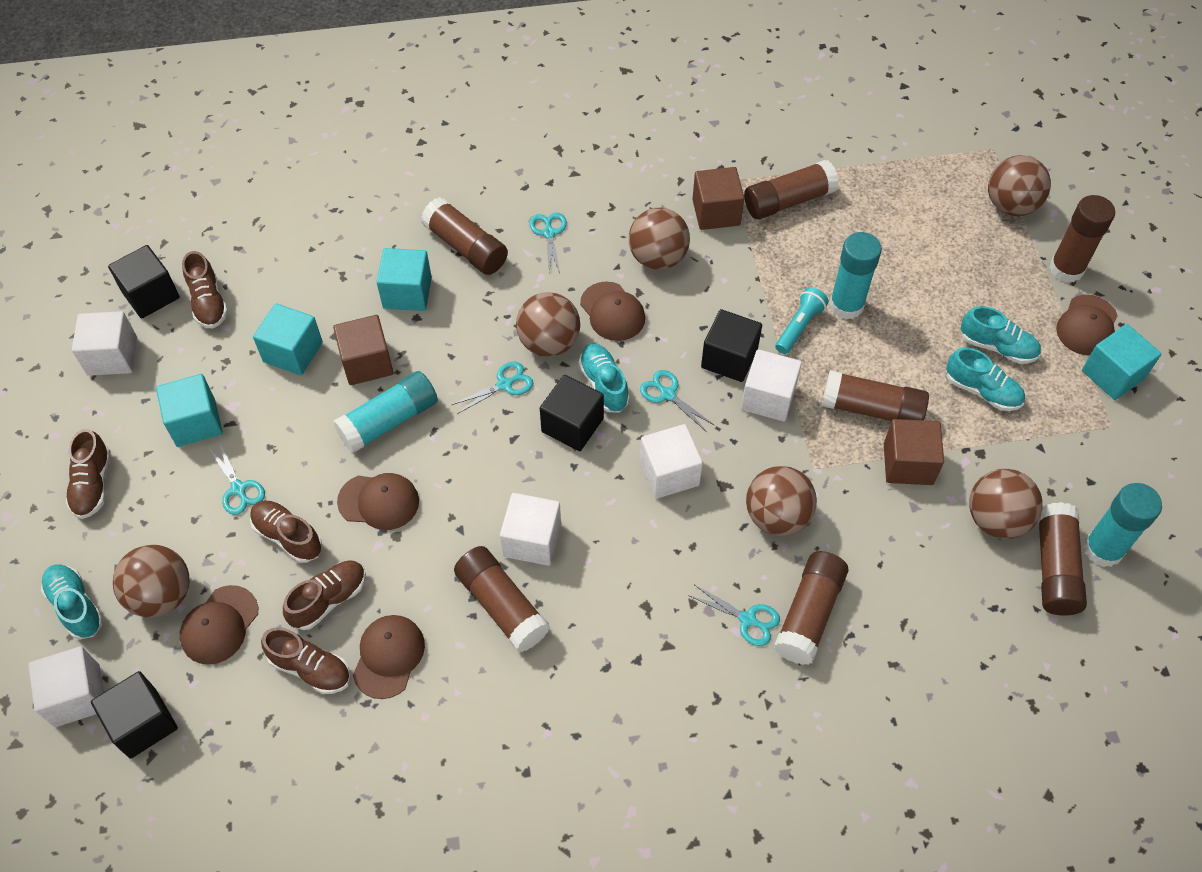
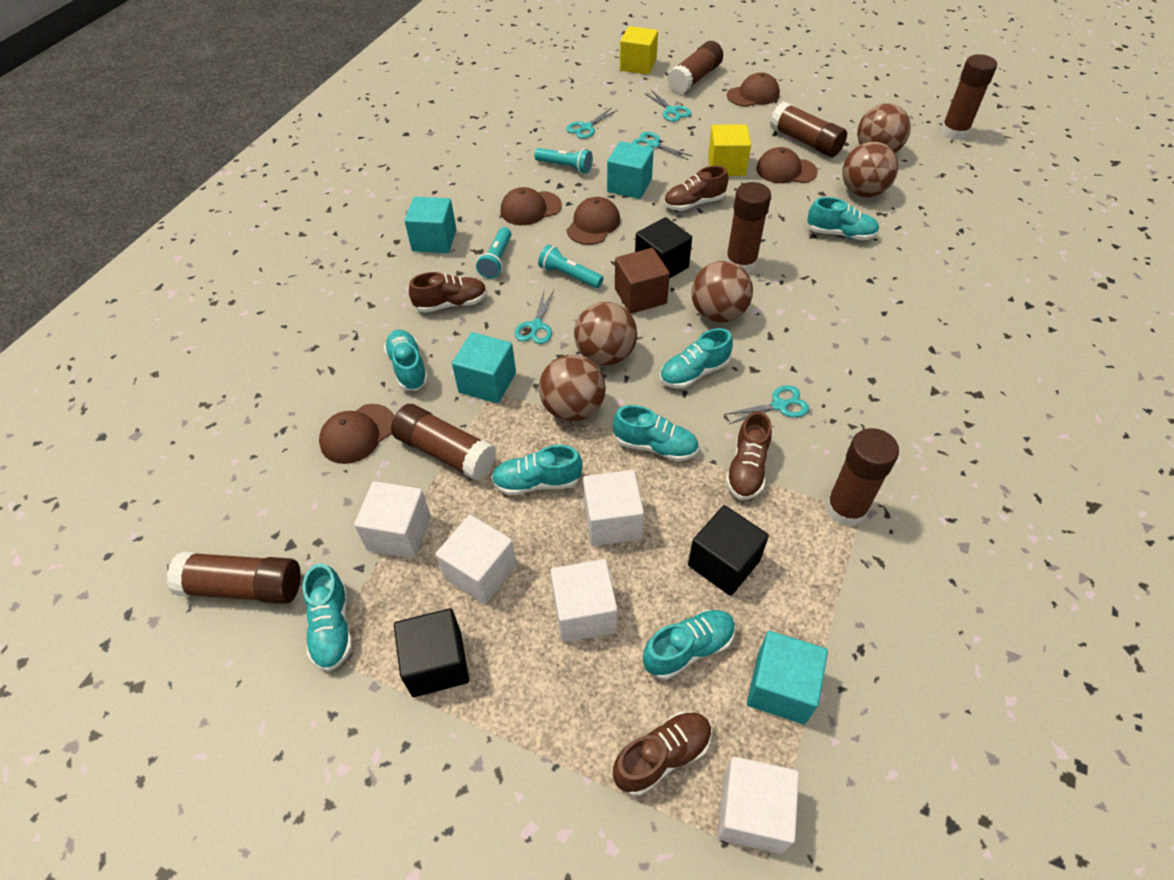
black cube: [91,671,178,759] [108,245,180,318] [540,375,604,451] [701,309,762,382] = 4 -> [394,608,469,697] [635,217,692,279] [688,505,769,596] = 3
brown ball: [113,545,190,617] [516,292,580,357] [629,208,690,270] [746,466,817,536] [969,469,1043,539] [988,155,1051,216] = 6 -> [539,355,606,422] [574,302,637,366] [692,261,753,322] [842,142,898,197] [857,103,911,153] = 5
brown cube: [333,315,393,385] [692,167,744,230] [884,419,944,485] = 3 -> [615,248,670,314] = 1
brown shoe: [66,429,111,519] [182,251,228,328] [250,500,322,563] [261,627,351,694] [283,560,366,630] = 5 -> [409,272,487,313] [613,712,712,796] [664,166,728,211] [726,411,772,500] = 4
turquoise flashlight: [775,287,829,354] = 1 -> [476,227,511,279] [534,148,593,173] [538,244,603,288] = 3
turquoise glue stick: [333,371,438,453] [829,232,882,319] [1083,483,1162,567] = 3 -> none = 0
turquoise shoe: [41,565,103,640] [578,343,629,413] [946,347,1025,411] [961,306,1041,364] = 4 -> [302,563,352,672] [384,330,428,391] [491,445,583,495] [613,405,699,462] [643,610,736,680] [660,328,733,389] [807,197,879,240] = 7
yellow cube: none = 0 -> [620,26,658,75] [708,125,751,176] = 2

